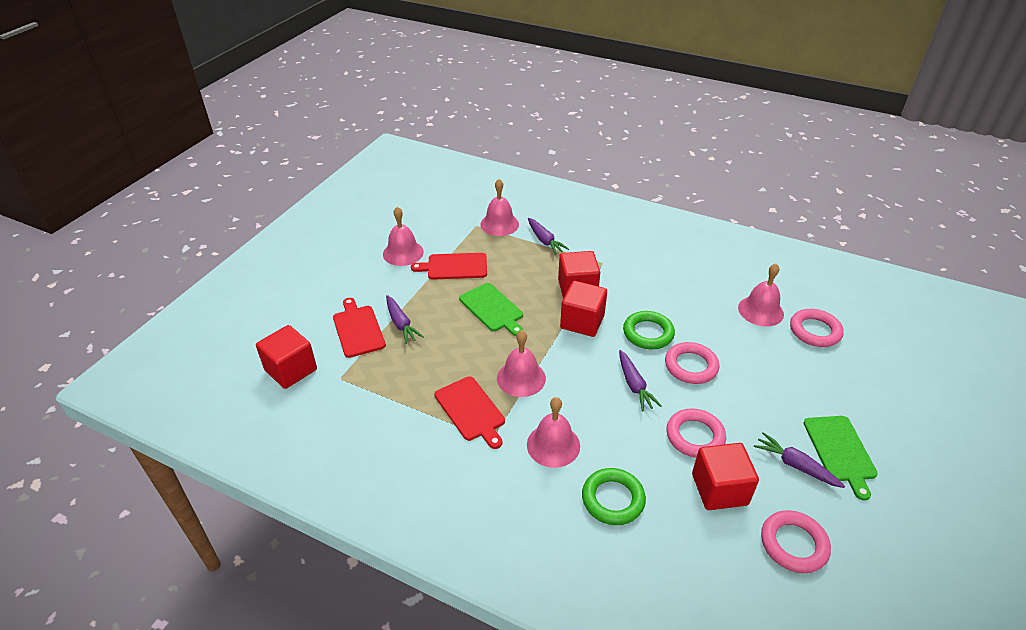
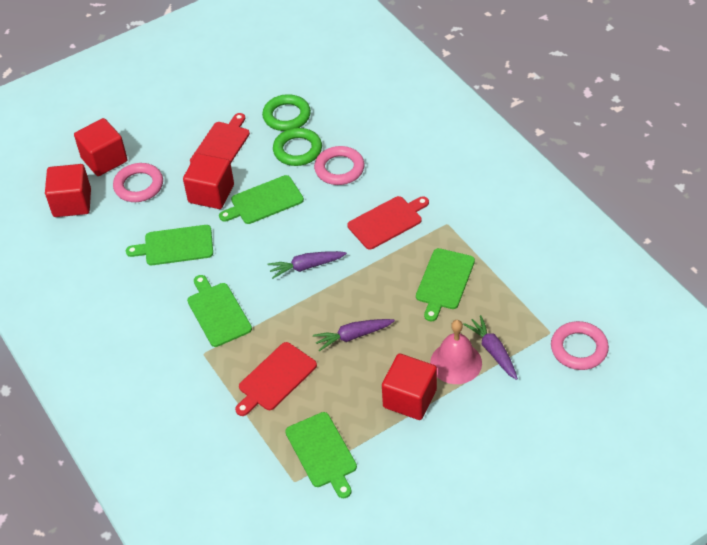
green cutting board: [459,283,523,336] [803,416,878,501] = 2 -> [126,225,213,265] [187,275,252,347] [219,175,304,224] [285,412,357,498] [416,248,475,322] = 5
pink bell: [383,207,424,266] [480,179,519,236] [497,330,546,397] [527,397,580,468] [738,263,784,326] = 5 -> [430,320,482,384] = 1
pink ring: [665,342,719,384] [666,408,726,458] [761,510,831,573] [790,309,844,347] = 4 -> [113,163,163,202] [314,146,364,185] [551,321,609,370] = 3
purple carrot: [386,295,423,344] [528,218,569,255] [619,350,662,411] [754,432,845,488] = 4 -> [268,251,347,279] [313,319,395,351] [463,315,518,380] = 3

